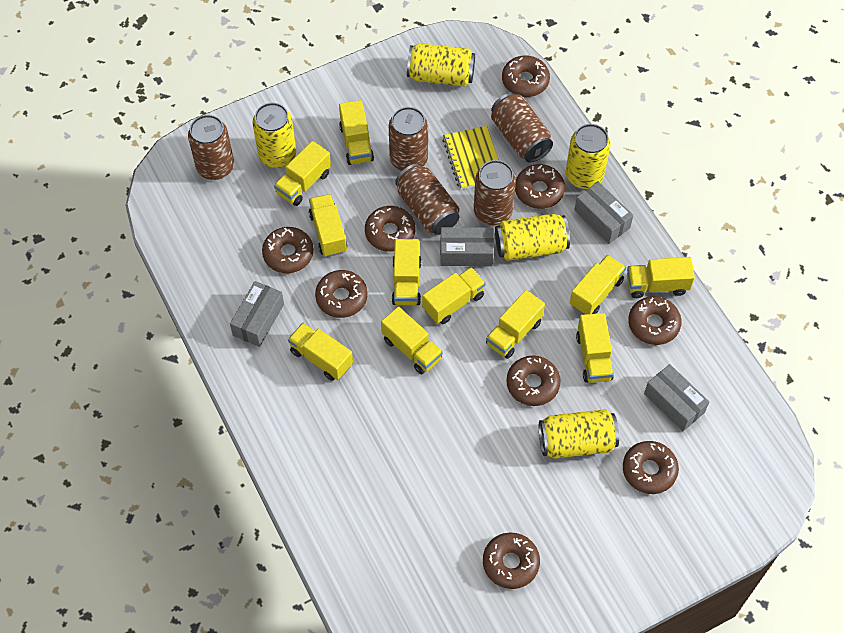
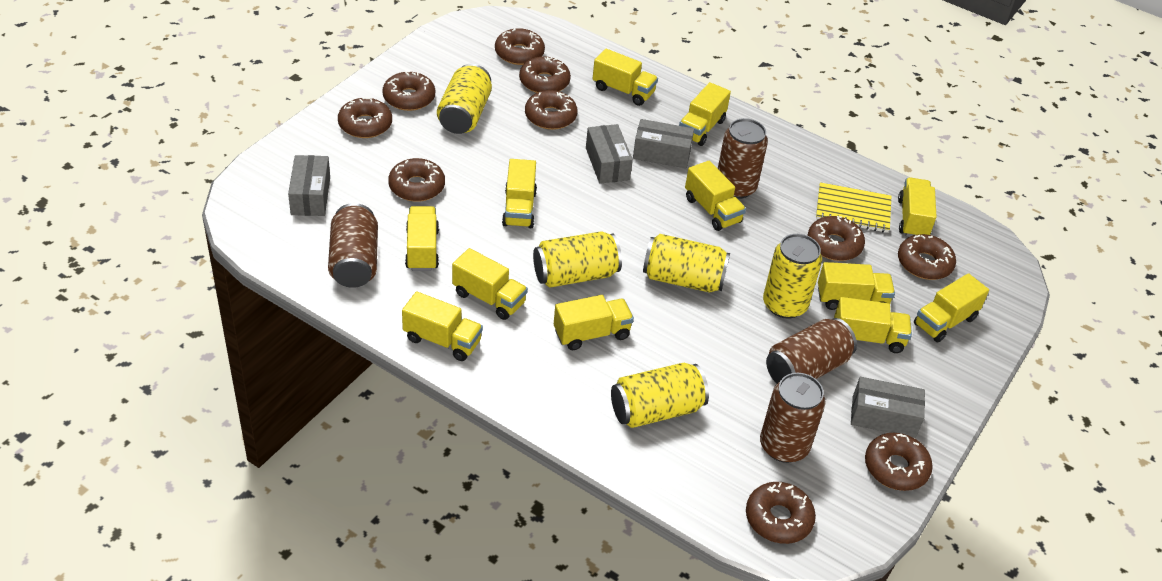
brown can: [188,115,234,180] [389,107,428,171] [395,163,459,235] [474,160,516,225] [491,93,553,162] = 5 -> [328,203,378,288] [718,118,768,199] [760,373,825,463] [766,318,857,384] = 4
brown donut: [262,227,314,273] [315,270,367,318] [365,206,416,252] [483,533,540,589] [502,56,550,97] [506,356,561,406] [515,164,565,209] [623,441,679,494] [628,296,681,345] = 9 -> [338,97,392,138] [382,71,435,111] [388,158,445,202] [495,28,545,65] [519,56,571,93] [525,90,577,130] [746,482,816,544] [808,216,865,261] [865,433,933,491] [898,234,956,280] = 10
yellow truck: [274,141,331,206] [288,323,353,381] [309,194,348,257] [339,100,374,165] [381,307,443,374] [392,239,422,306] [422,267,486,324] [486,290,545,359] [570,255,626,315] [576,313,614,383] [627,257,695,298] = 11 -> [402,291,483,361] [405,206,439,271] [452,248,528,320] [502,159,537,228] [554,295,634,350] [593,49,658,106] [679,82,731,146] [685,161,746,231] [818,262,895,310] [834,297,912,353] [898,177,937,237] [914,273,989,342] = 12

